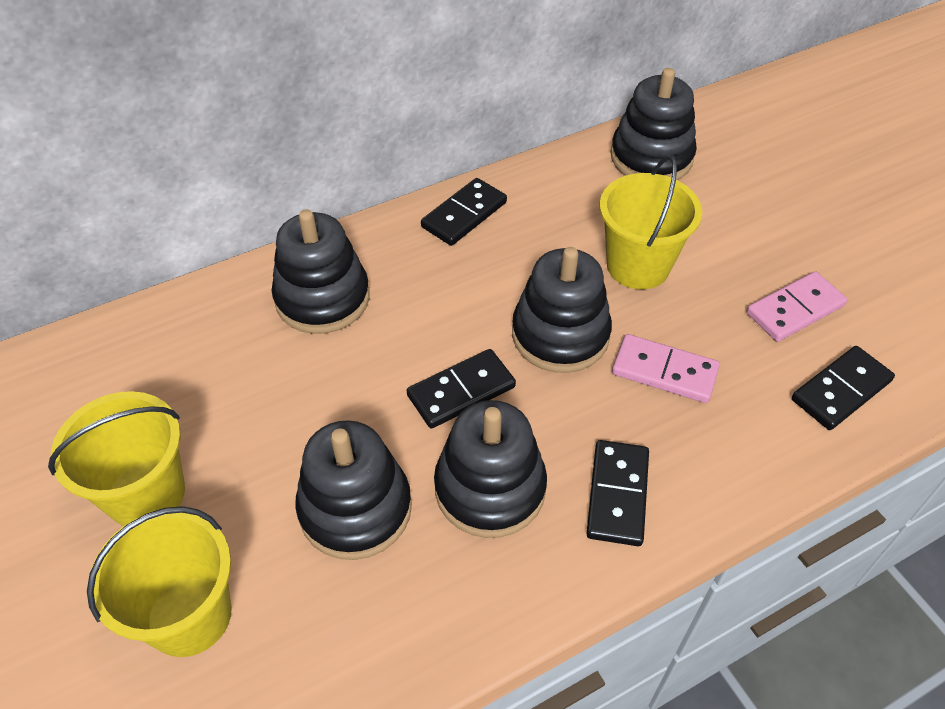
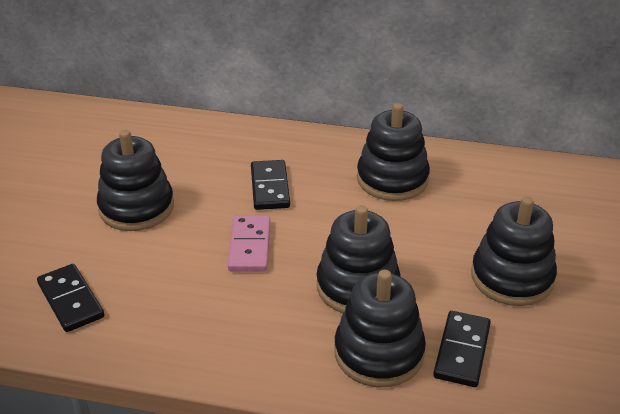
black domino: [407,349,516,429] [421,178,507,246] [586,440,649,546] [792,346,895,430] = 4 -> [37,264,104,332] [251,160,290,210] [433,311,491,387] = 3
pink domino: [612,334,720,403] [747,271,847,342] = 2 -> [228,215,270,272] = 1
yellow bucket: [48,391,185,526] [87,506,232,657] [600,155,702,289] = 3 -> none = 0

